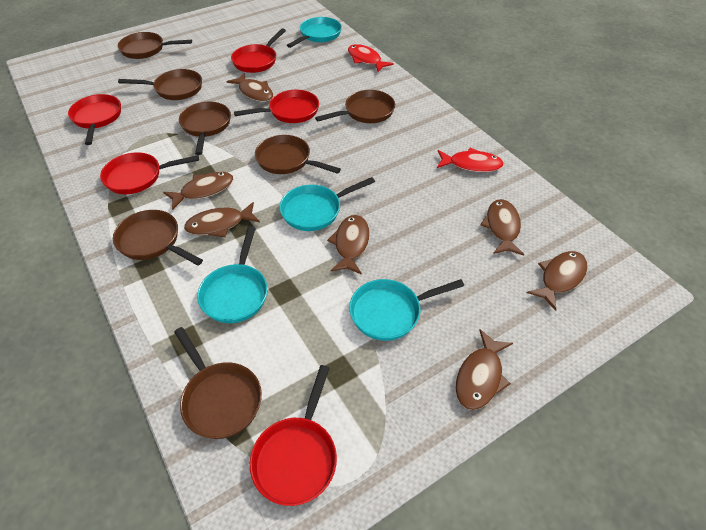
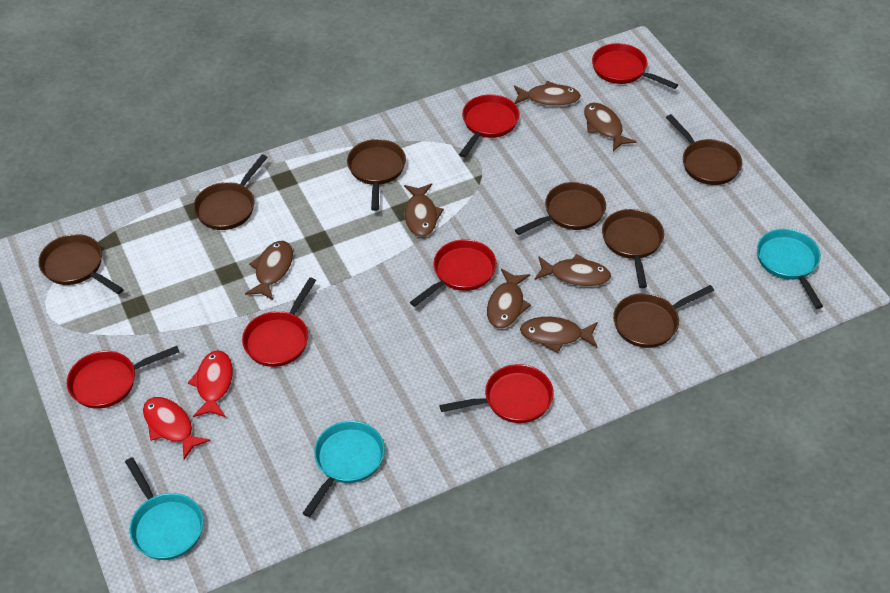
red pan: [68,94,121,145] [100,152,199,194] [231,28,286,73] [234,90,319,123] [250,365,337,506] = 5 -> [67,346,180,409] [242,278,316,367] [410,239,497,307] [439,364,554,423] [459,94,520,157] [592,43,678,89] = 6
turquoise pan: [197,226,268,323] [280,177,375,231] [287,17,342,48] [349,279,464,341] = 4 -> [125,457,204,560] [303,421,385,517] [757,229,823,309] = 3

